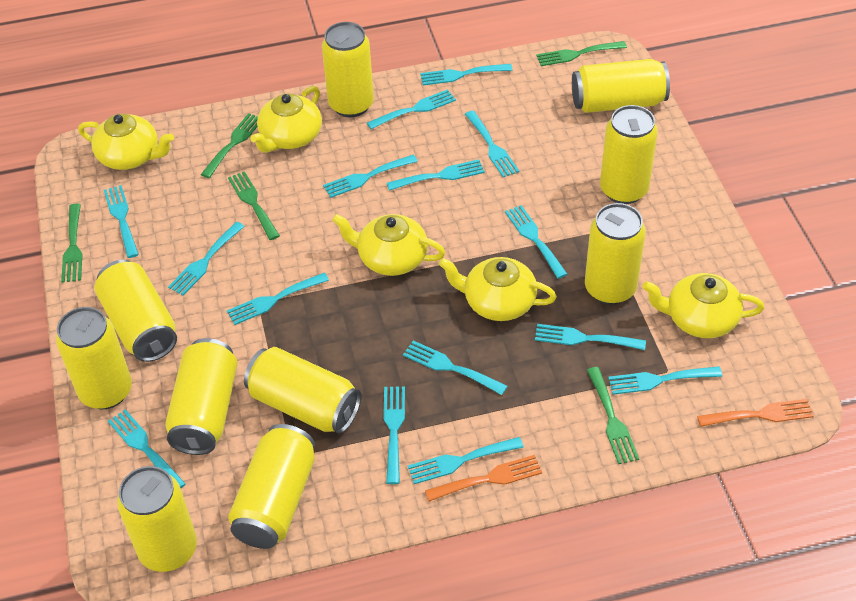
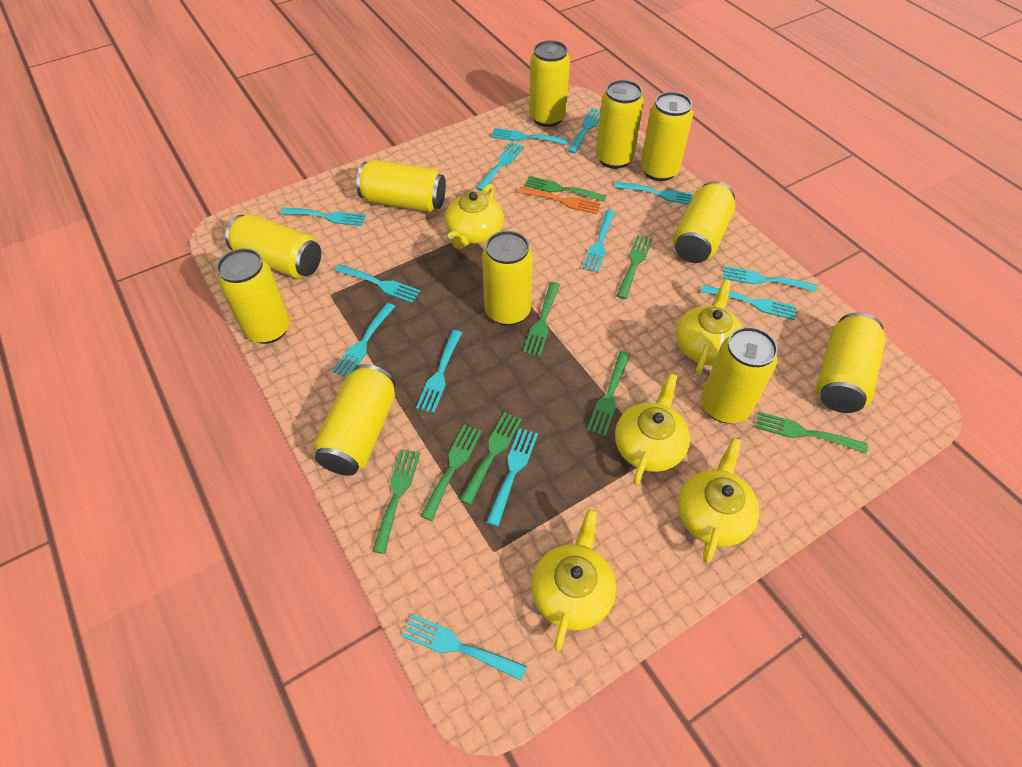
green fork: [61,203,83,283] [201,113,258,178] [228,171,280,240] [536,41,627,66] [587,367,639,464] = 5 -> [372,449,420,554] [421,424,482,521] [460,412,522,505] [523,282,560,357] [524,176,606,202] [587,351,630,436] [617,235,653,299] [756,412,868,453] = 8
orange fork: [425,455,542,502] [697,399,814,427] = 2 -> [518,187,601,214] = 1
turquoise fork: [104,185,139,258] [108,409,186,488] [168,222,245,295] [227,272,329,325] [323,155,418,198] [367,89,456,129] [383,386,405,484] [387,159,485,191] [403,341,508,395] [408,437,524,484] [420,64,513,85] [465,111,519,177] [505,205,568,279] [535,324,646,350] [608,366,722,395] = 15 -> [280,207,366,226] [332,303,395,377] [335,264,420,303] [402,614,527,681] [416,330,462,413] [476,142,524,191] [486,428,538,526] [491,128,569,145] [568,108,600,153] [582,210,616,273] [615,182,694,205] [701,285,797,320] [722,266,817,292] = 13
yellow can: [56,307,132,409] [95,260,177,362] [117,466,197,572] [165,338,237,455] [228,424,315,549] [244,347,361,434] [322,22,374,117] [572,59,670,113] [585,203,646,305] [600,105,658,204] = 10 -> [217,248,290,344] [225,215,321,279] [313,364,396,476] [356,160,446,212] [482,231,533,326] [529,40,570,127] [596,80,644,169] [640,92,693,181] [673,181,735,263] [701,327,778,423] [816,312,886,413] = 11

